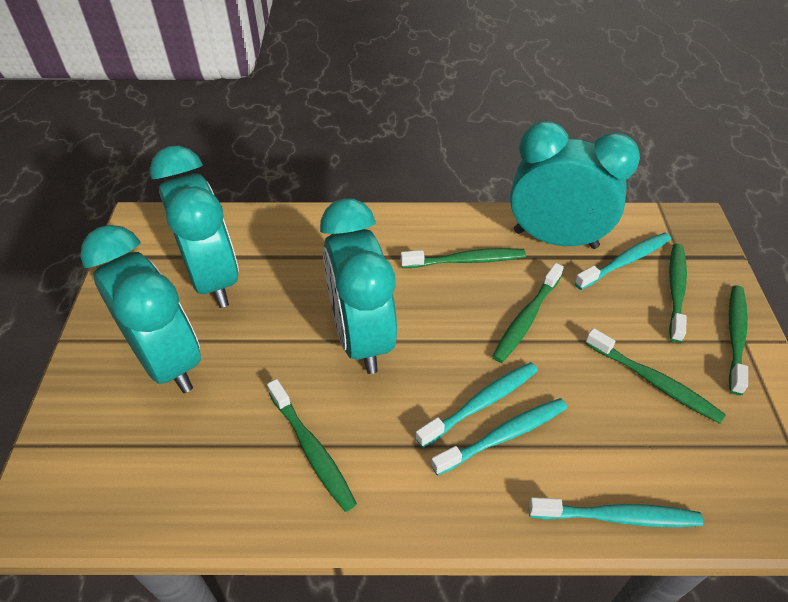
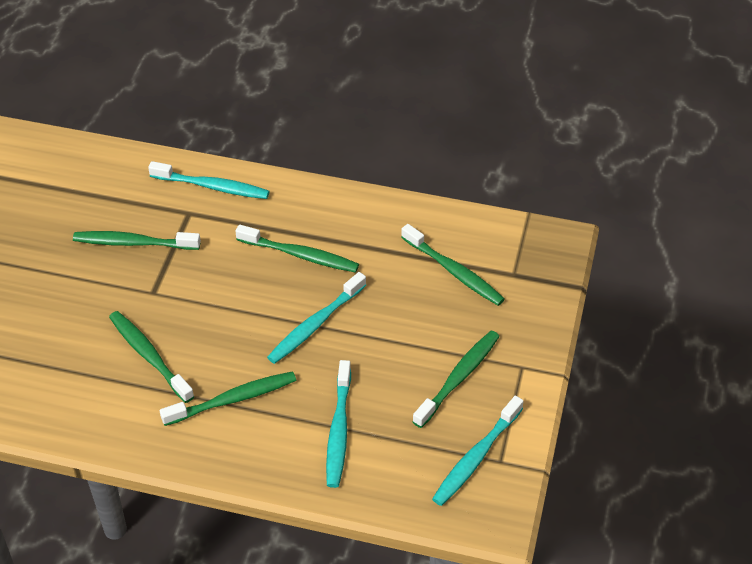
turquoise clock: [80,225,201,393] [150,146,239,308] [320,198,397,374] [510,121,640,249] = 4 -> none = 0

